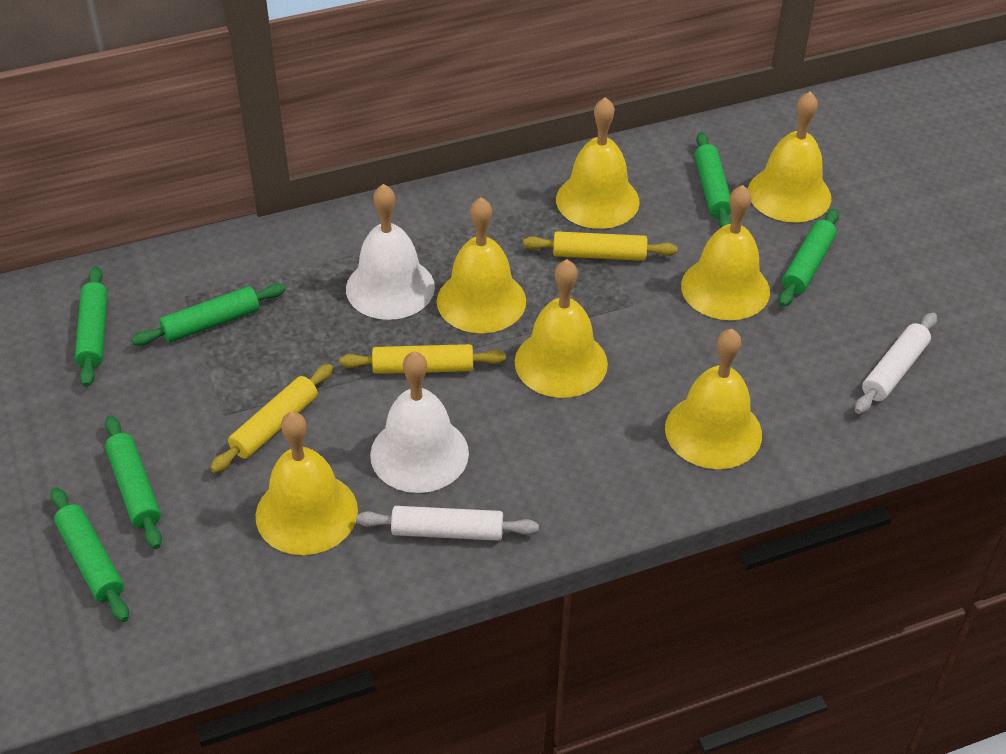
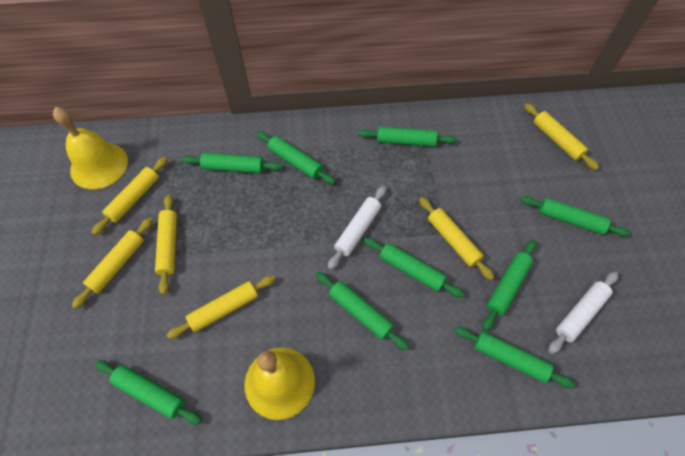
green rolling pin: [50,487,129,622] [75,266,108,387] [105,416,162,549] [131,283,286,346] [695,132,732,228] [779,209,839,307] = 6 -> [95,360,201,425] [182,153,282,173] [256,131,336,184] [316,272,409,350] [358,127,456,146] [364,238,464,298] [454,327,575,388] [482,240,536,331] [520,196,630,237] = 9
white bell: [346,184,435,320] [370,351,469,493] = 2 -> none = 0
yellow bell: [256,412,358,555] [437,197,526,333] [515,259,608,398] [556,97,640,229] [665,329,762,469] [681,185,770,320] [748,92,831,222] = 7 -> [53,107,128,189] [245,347,315,420] = 2
yellow rolling pin: [210,364,333,473] [339,344,506,374] [523,231,678,261] = 3 -> [72,217,153,309] [92,157,168,235] [155,195,177,295] [167,275,275,339] [419,197,494,280] [524,103,599,170] = 6

